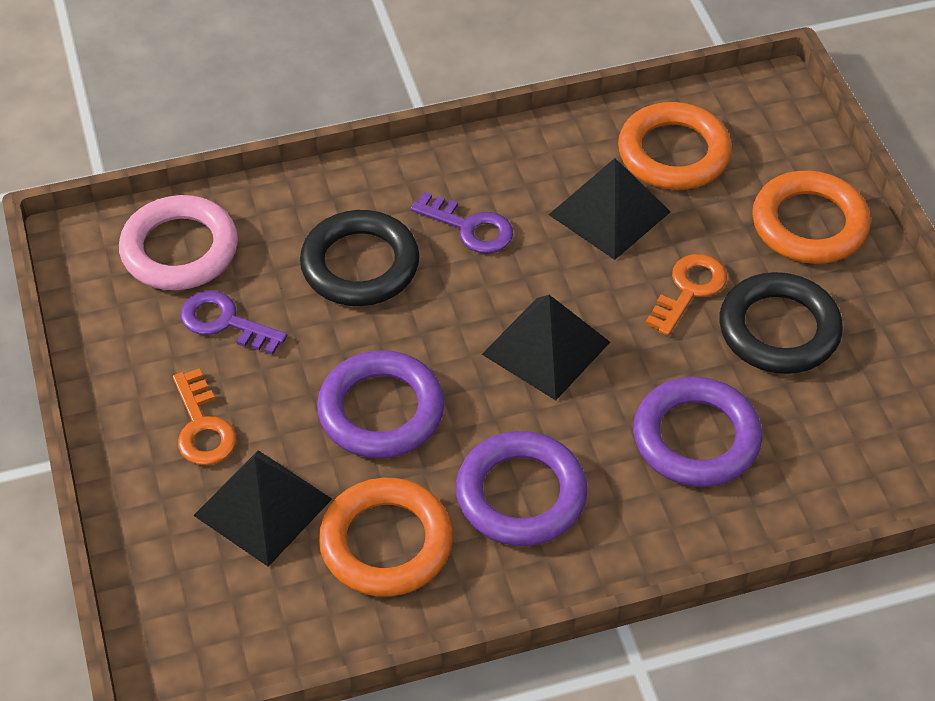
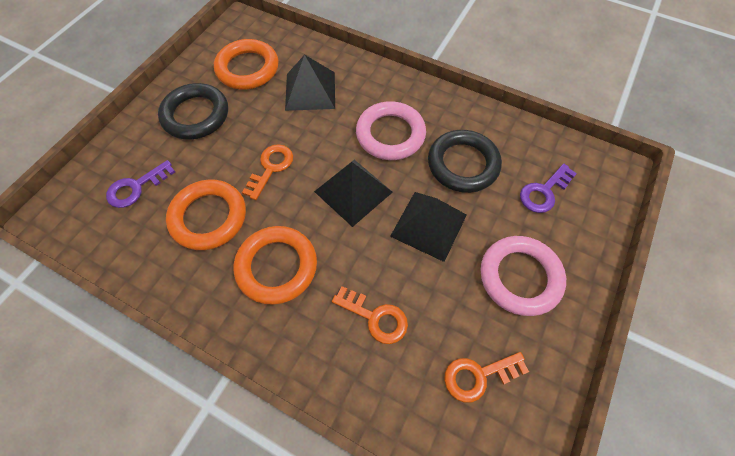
orange key: [173,368,236,465] [645,254,727,336] = 2 -> [242,144,293,200] [332,286,408,344] [444,352,529,403] = 3
pink ring: [119,195,238,290] = 1 -> [356,101,426,160] [481,236,566,316] = 2
purple ring: [317,350,444,458] [456,431,587,546] [633,377,762,487] = 3 -> none = 0

